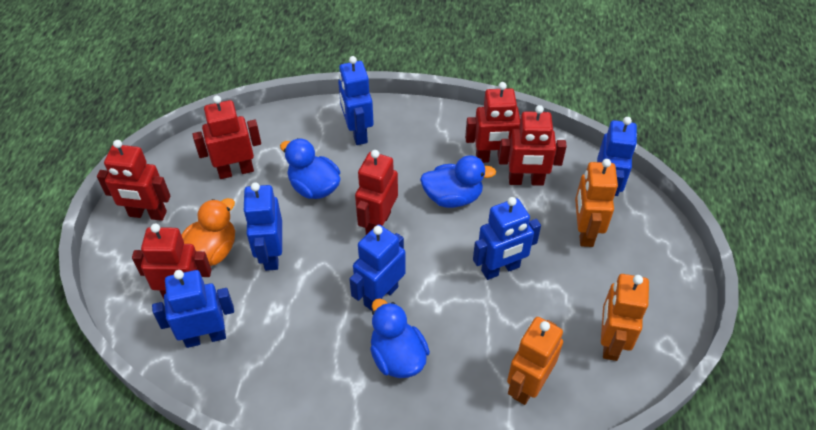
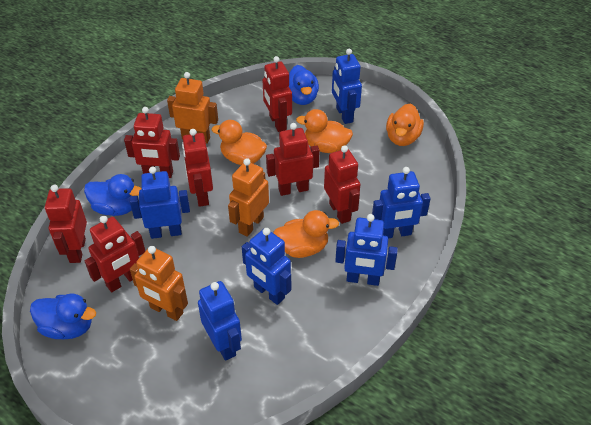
orange duck: [182,198,235,266] = 1 -> [212,120,267,165] [273,210,339,258] [296,109,353,153] [386,103,424,146] = 4
red robot: [97,140,170,221] [132,223,211,299] [192,96,261,179] [355,150,398,235] [465,82,521,163] [499,105,567,186] = 6 -> [45,185,87,263] [85,215,145,292] [124,107,180,178] [182,129,213,207] [262,56,292,132] [266,123,320,196] [324,145,360,224] = 7

